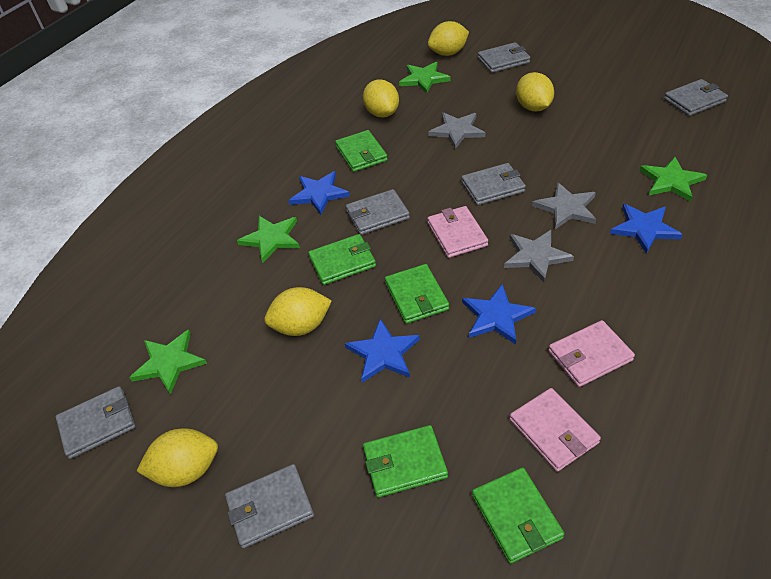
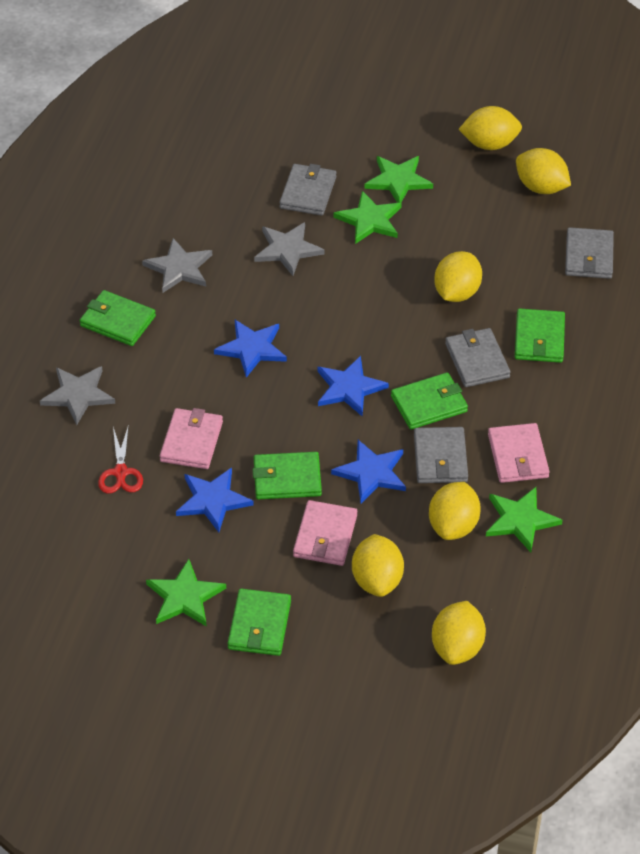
grey wallet: [56,386,136,459] [225,464,314,549] [346,189,410,235] [461,163,526,205] [478,42,530,73] [664,79,728,116] = 6 -> [279,164,336,216] [414,427,468,483] [445,328,511,387] [565,227,614,279] = 4
red scissors: none = 0 -> [98,425,143,494] = 1
yellow lemon: [137,428,218,487] [264,287,332,336] [363,79,399,118] [428,21,469,56] [516,72,554,112] = 5 -> [352,534,404,597] [429,482,481,540] [432,601,486,665] [434,251,482,302] [458,106,522,150] [516,148,571,194] = 6

